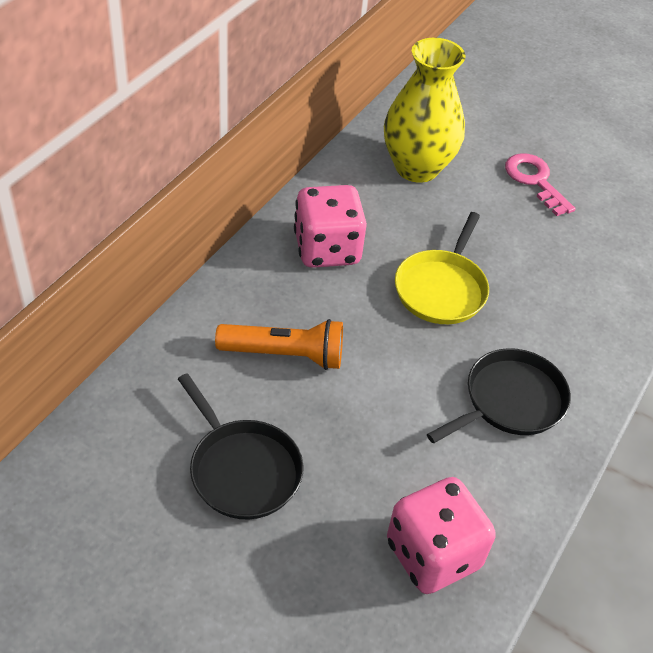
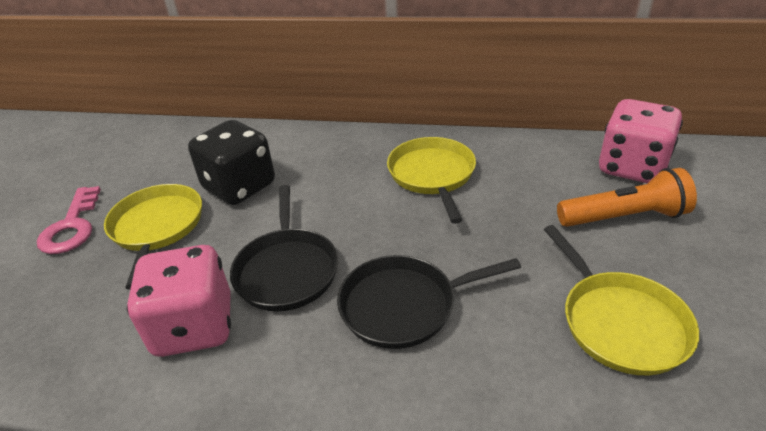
black dice: none = 0 -> [188,120,275,205] = 1
yellow pan: [395,212,489,324] = 1 -> [104,184,202,290] [387,137,476,224] [544,225,699,375] = 3
yellow vase: [384,38,466,183] = 1 -> none = 0

